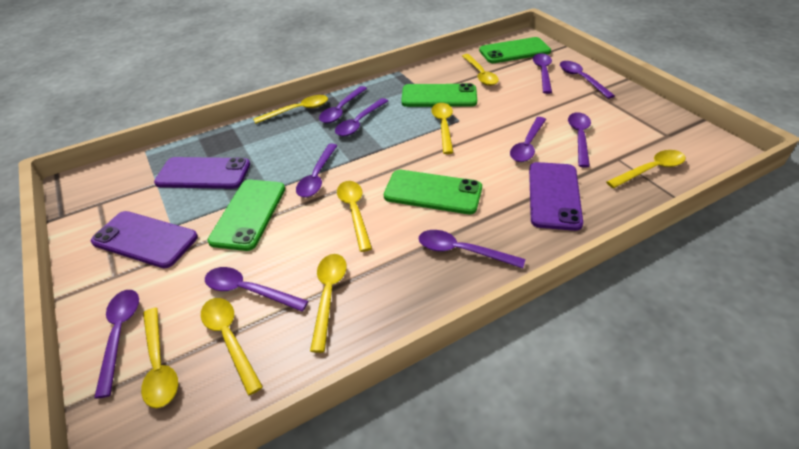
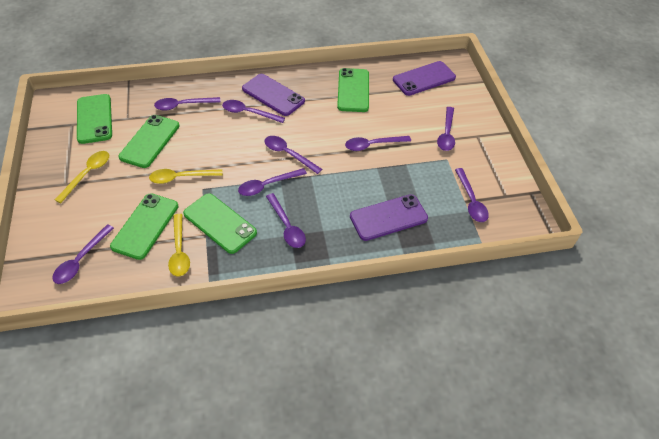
green phone: [208,180,285,251] [384,170,482,214] [401,83,477,107] [479,37,551,63] = 4 -> [77,94,112,144] [110,193,178,260] [118,115,179,168] [183,193,257,254] [337,68,369,112] = 5
purple spoon: [94,290,139,399] [205,267,308,312] [296,143,338,197] [319,86,367,123] [335,98,388,136] [419,230,525,268] [510,117,546,162] [533,53,552,94] [560,61,615,99] [568,112,591,168] = 10 -> [52,224,114,284] [154,97,221,111] [222,100,285,123] [238,168,307,196] [264,136,322,174] [266,193,306,248] [345,136,411,151] [437,107,455,151] [455,168,489,222] = 9
yellow spoon: [141,308,178,408] [201,298,263,396] [253,95,328,124] [310,254,347,353] [337,181,372,252] [431,103,454,154] [462,54,499,86] [606,150,686,188] = 8 -> [55,151,109,203] [149,169,223,184] [168,214,190,277] = 3

